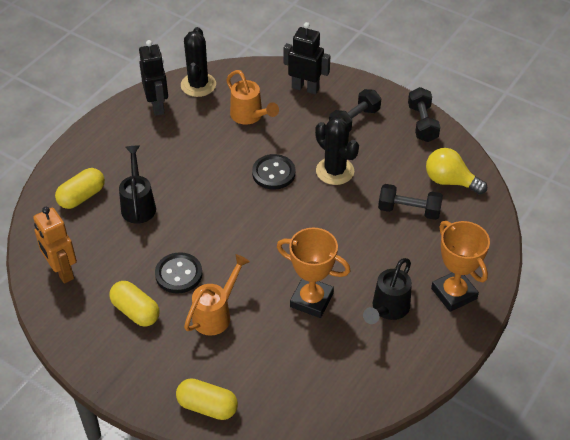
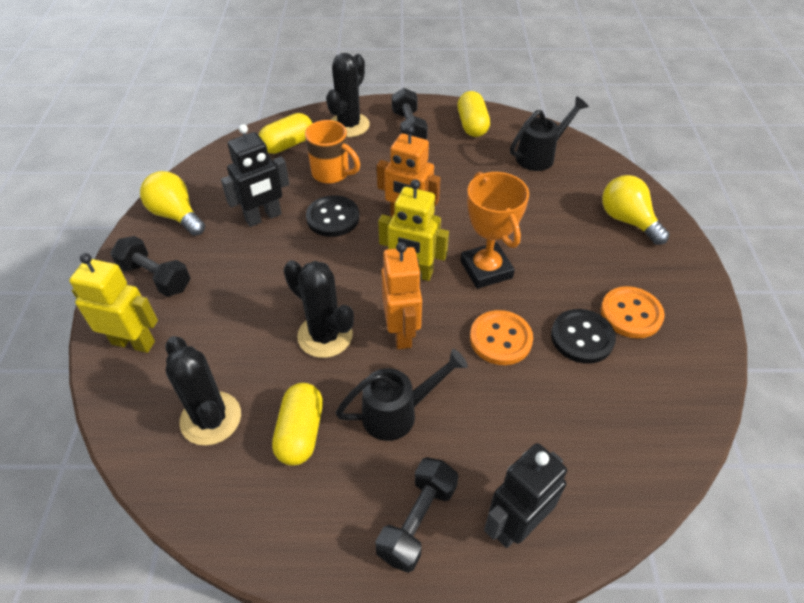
black cactus: [181,27,216,97] [315,116,359,185] = 2 -> [165,336,241,446] [283,260,354,358] [326,53,370,137] = 3
orange button: none = 0 -> [470,310,533,365] [601,286,665,338] = 2
orange mug: none = 0 -> [305,120,360,184] = 1
orange robot: [33,207,77,283] = 1 -> [377,125,441,217] [381,242,422,349] = 2
orange trophy: [277,227,351,318] [431,221,490,312] = 2 -> [461,172,529,289] = 1
orange watering can: [184,254,250,336] [226,70,279,125] = 2 -> none = 0
yellow light bulb: [426,148,487,194] = 1 -> [140,171,205,236] [602,175,669,245] = 2
yellow robot: none = 0 -> [69,253,158,353] [378,180,449,281] = 2

